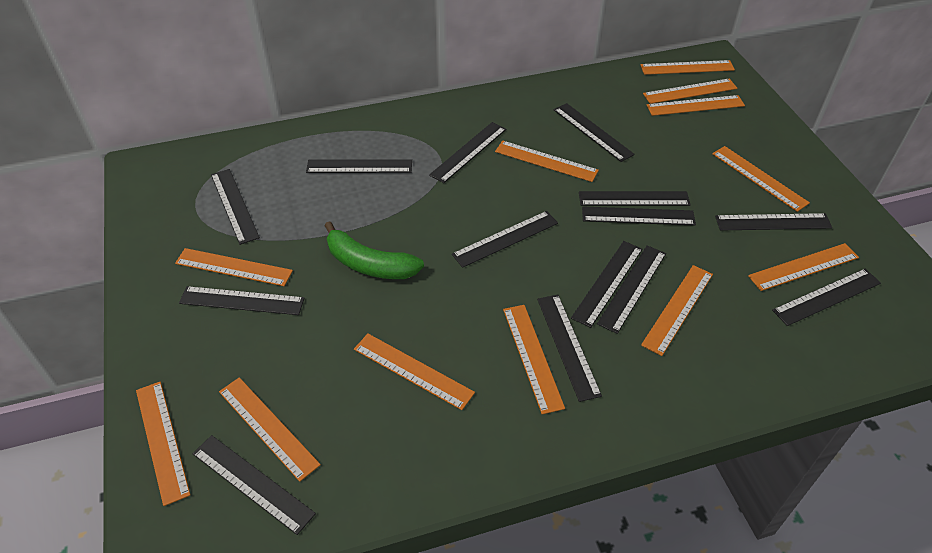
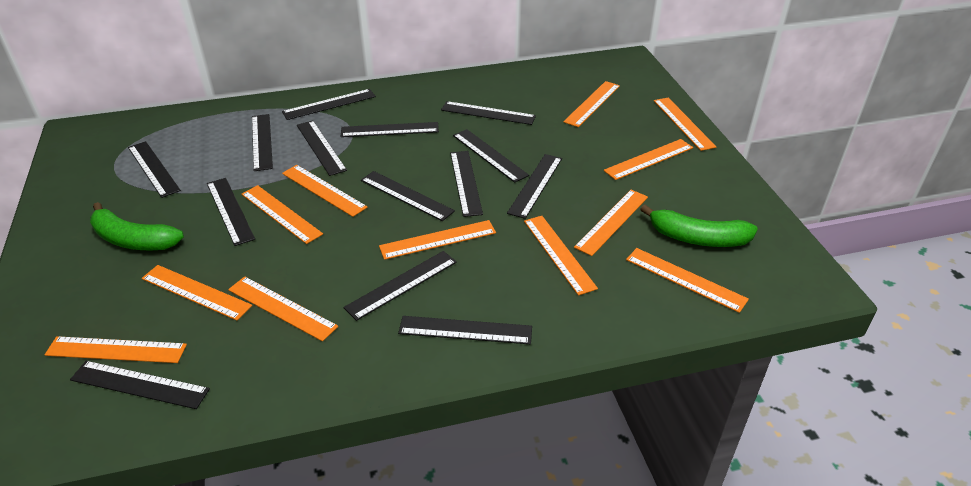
green banana: [324,221,424,279] = 1 -> [90,202,184,250] [640,205,758,247] = 2

